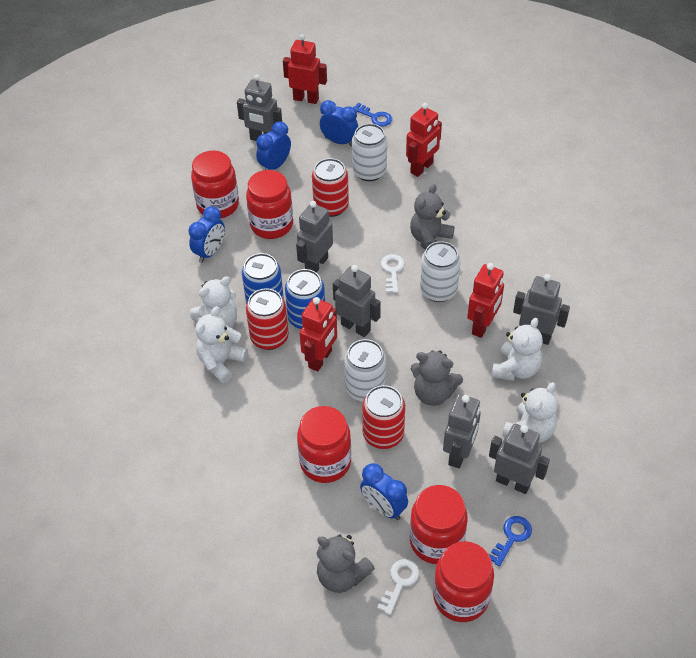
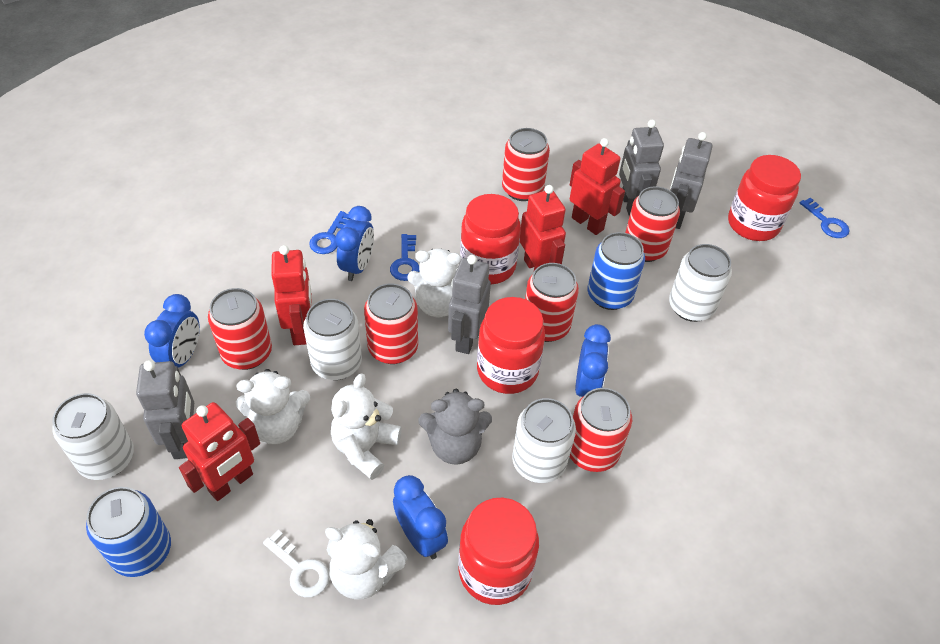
blue key: [353,103,392,127] [489,516,532,566] = 2 -> [309,211,350,254] [390,234,420,281] [800,198,850,238] = 3
grey robot: [237,74,282,141] [296,201,333,273] [333,265,381,337] [443,394,481,468] [489,424,550,494] [513,274,570,345] = 6 -> [136,360,194,459] [448,255,491,354] [619,120,664,216] [670,132,713,229] = 4
grey teddy bear: [316,534,375,593] [410,184,455,250] [411,350,463,406] = 3 -> [419,389,492,465] = 1
red can: [246,288,289,350] [312,158,349,217] [362,385,405,449] = 3 -> [208,288,272,370] [364,283,418,364] [502,128,550,201] [525,263,579,342] [570,388,632,472] [625,186,680,262] = 6
red jar: [191,151,239,218] [246,170,293,239] [297,406,351,483] [410,485,468,564] [433,541,494,622] = 5 -> [458,498,539,605] [460,194,521,284] [477,297,545,394] [728,155,801,241] = 4
white can: [344,339,386,402] [352,124,387,181] [420,241,461,302] = 3 -> [52,393,134,480] [303,299,362,380] [512,398,576,483] [669,244,732,322] = 4
white key: [377,559,419,615] [381,254,404,293] = 2 -> [263,530,330,597] = 1

